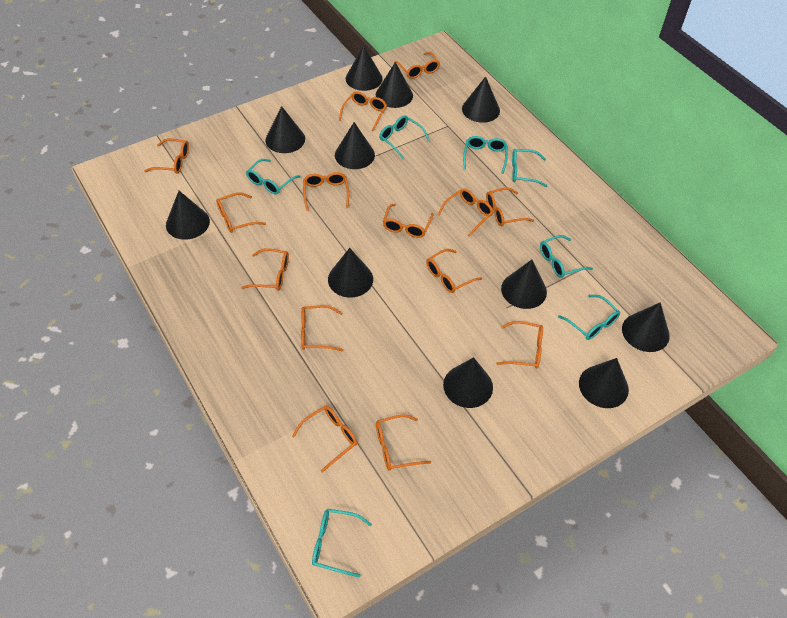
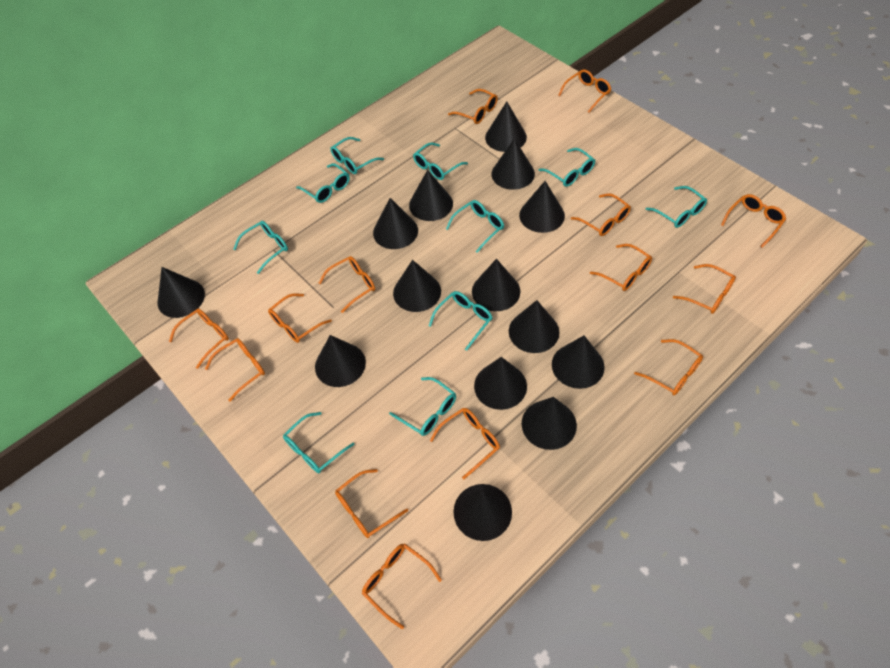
black cone: [166,191,210,240] [265,106,305,153] [328,248,373,297] [335,122,375,169] [346,45,383,91] [376,62,413,108] [443,357,493,408] [462,76,500,123] [501,260,547,309] [579,358,629,408] [622,302,670,352] = 11 -> [157,267,205,318] [315,335,366,387] [373,198,418,249] [393,260,441,312] [409,170,453,221] [453,484,512,541] [472,259,520,311] [474,357,527,410] [485,101,527,152] [492,138,535,190] [509,300,560,353] [519,181,565,233] [522,397,577,450] [552,336,605,389] = 14
turquoise glasses: [246,159,301,195] [312,509,372,577] [379,115,429,159] [463,136,508,174] [512,149,548,187] [540,235,593,278] [558,295,620,340] = 7 -> [233,221,288,274] [283,412,355,473] [296,163,350,203] [330,137,384,174] [389,377,456,436] [413,142,468,180] [429,291,493,351] [446,200,504,253] [539,148,595,187] [646,186,707,228] = 10

